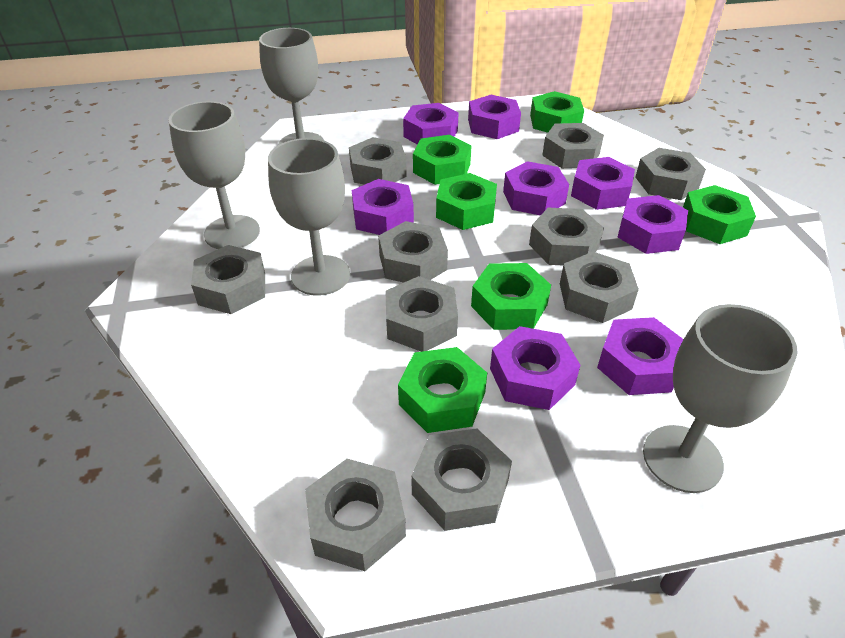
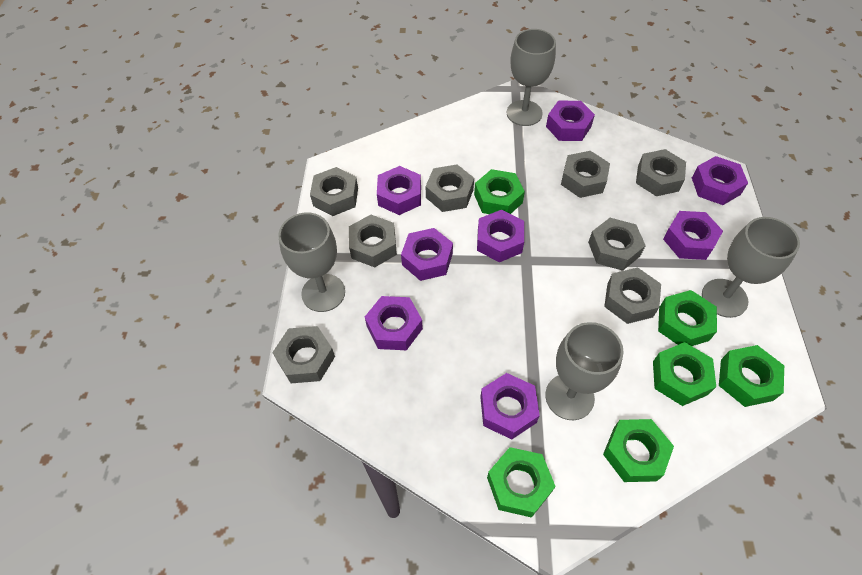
grey nut: [191,245,265,314] [305,459,406,571] [349,137,407,185] [378,221,448,283] [385,276,458,352] [411,428,512,531] [529,208,604,265] [542,123,604,169] [560,252,639,323] [635,148,706,200] = 10 -> [272,326,335,383] [310,167,358,216] [349,215,397,267] [426,165,474,212] [561,151,610,198] [588,218,646,271] [604,267,661,324] [636,149,686,196] = 8

